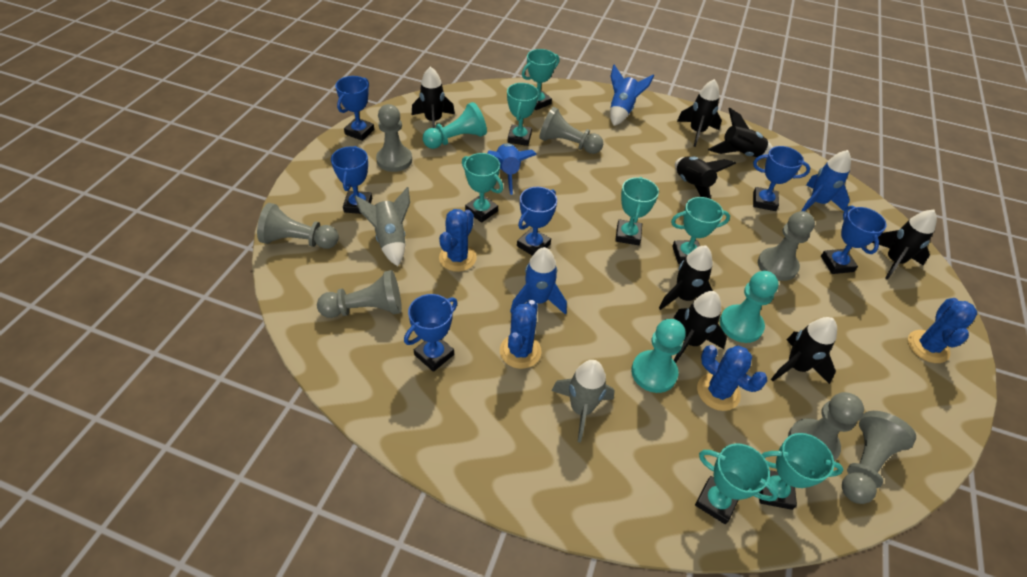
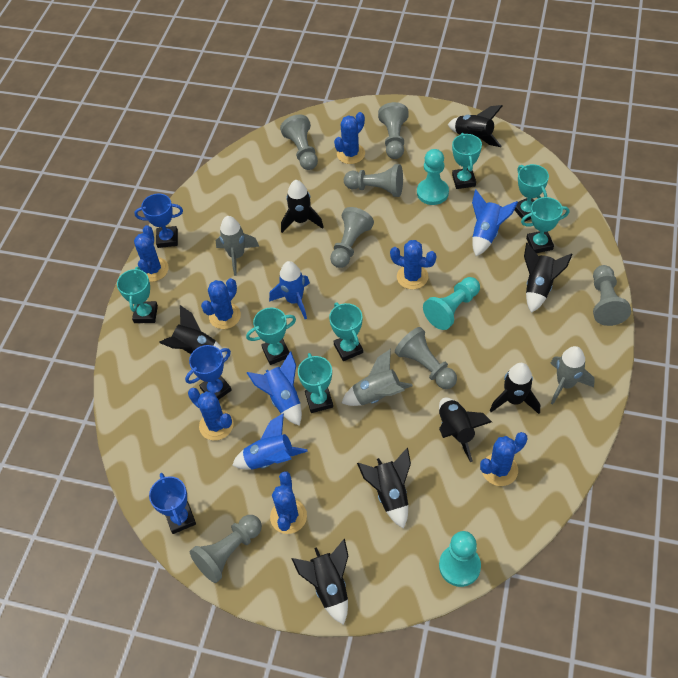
blue cactus: [439,209,477,272] [500,300,542,369] [697,345,767,411] [908,298,977,363] = 4 -> [134,225,169,282] [188,388,234,440] [201,278,241,329] [270,471,307,534] [334,112,365,164] [390,240,436,289] [480,432,527,486] = 7
blue trophy: [331,146,372,214] [335,76,374,141] [404,294,457,372] [517,187,557,256] [753,146,810,211] [821,206,886,274] = 6 -> [134,194,183,248] [149,473,196,534] [185,345,232,400] = 3
grey rocket: [355,187,410,266] [552,360,615,443] = 2 -> [216,216,259,276] [341,349,413,406] [550,346,595,405] = 3

